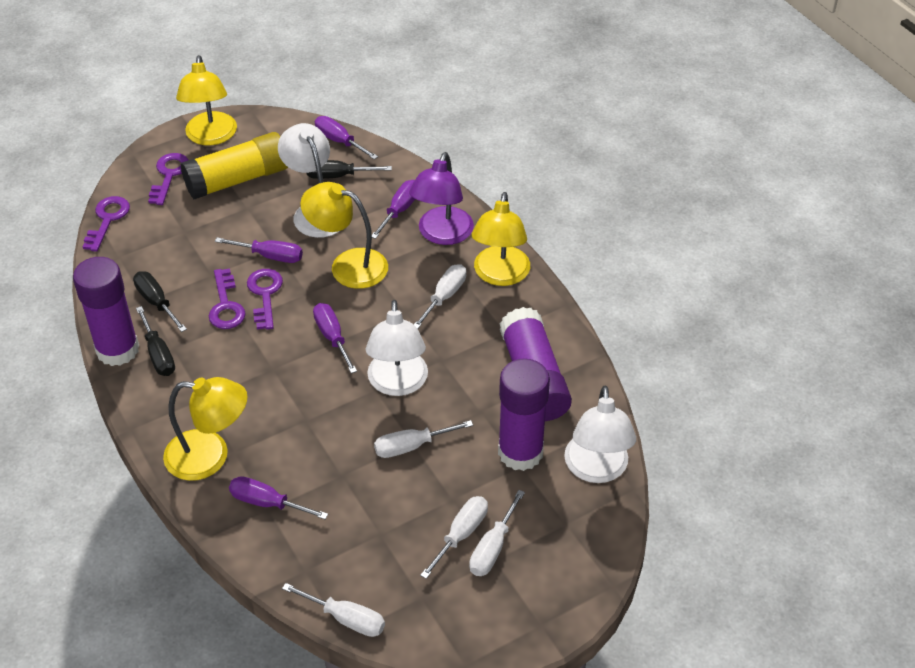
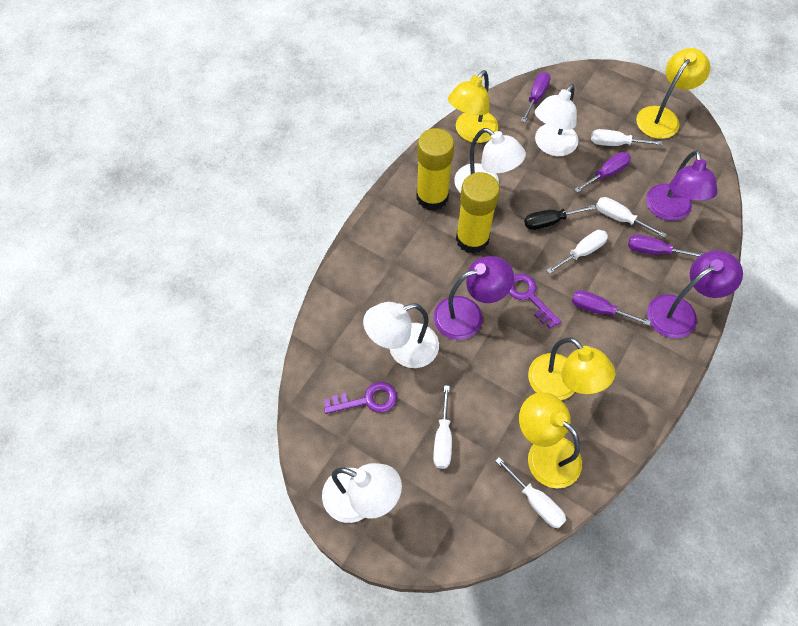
black screwdriver: [133,271,187,332] [136,306,175,376] [307,160,392,179] = 3 -> [524,205,596,230] = 1
purple glue stick: [73,257,139,366] [498,358,550,471] [499,307,572,421] = 3 -> none = 0
purple key: [83,196,130,252] [148,153,189,205] [209,268,246,329] [247,269,283,330] = 4 -> [324,382,397,414] [509,273,561,329] = 2
purple lamp: [409,152,474,245] = 1 -> [434,256,514,340] [646,150,718,221] [647,250,743,338] = 3
purple screwdriver: [215,237,303,263] [229,476,328,520] [313,303,357,374] [315,116,378,159] [372,180,415,239] = 5 -> [521,72,551,123] [572,290,651,326] [574,152,631,193] [628,235,703,257] = 4
white lamp: [278,123,339,238] [366,300,428,396] [564,386,636,483] = 3 -> [322,463,402,523] [363,302,439,368] [454,128,526,193] [535,84,578,156] = 4
yellow glue stick: [180,132,288,199] = 1 -> [416,128,454,210] [456,172,500,254] = 2

